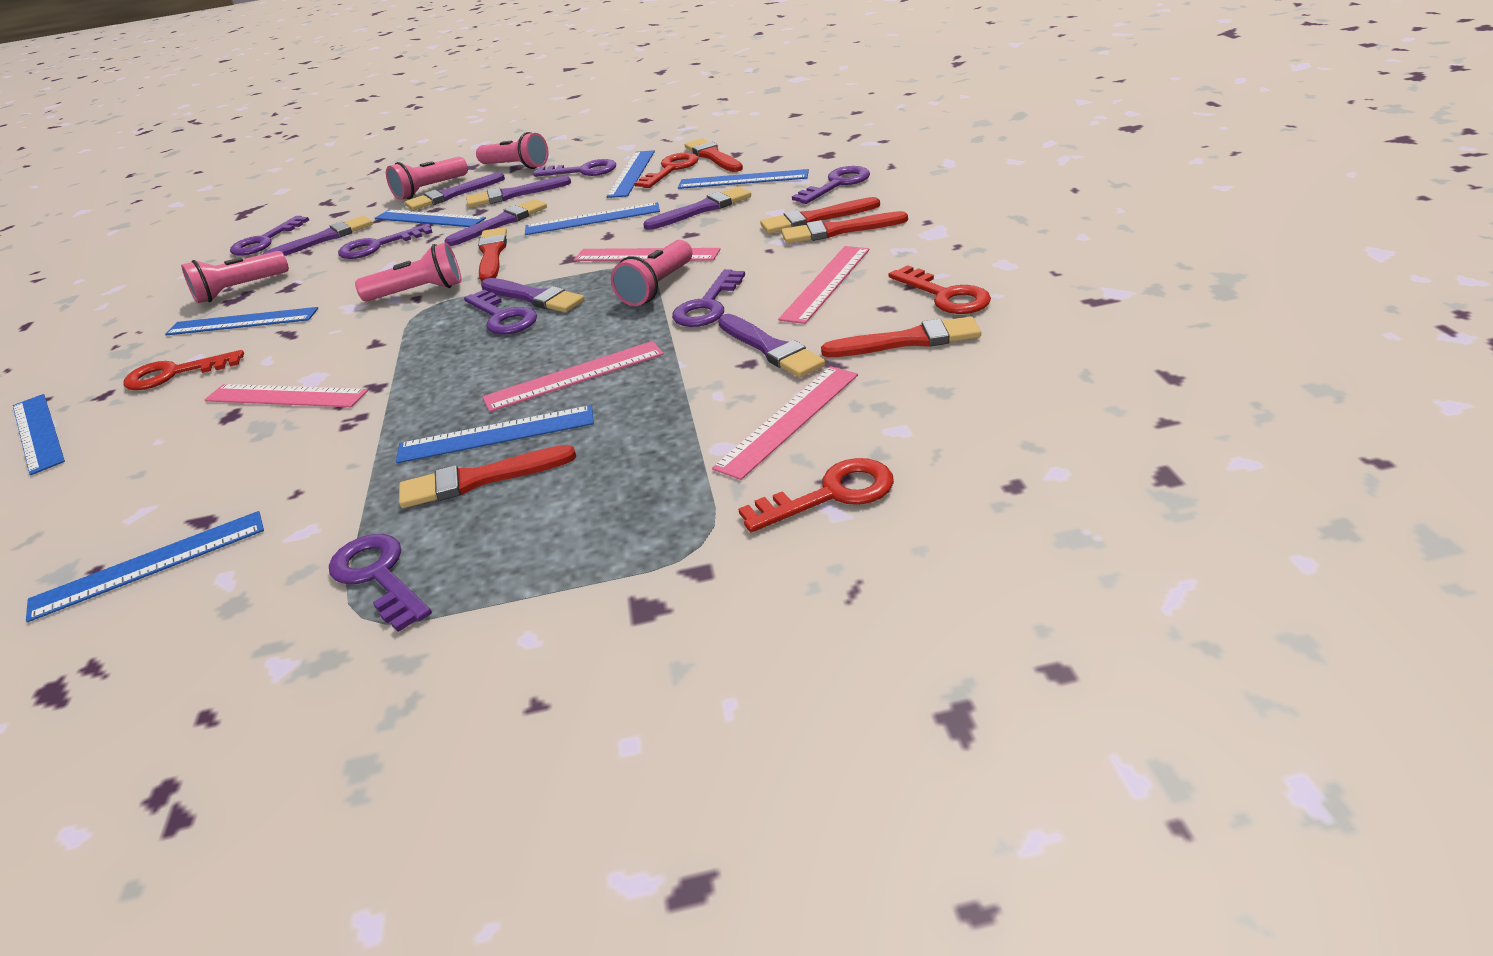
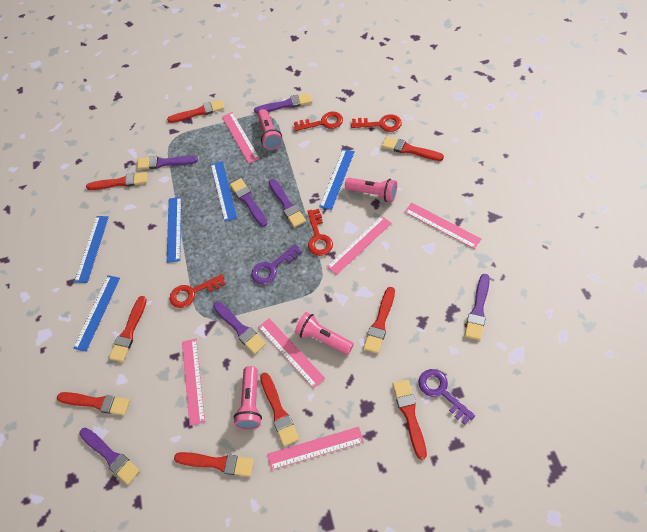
blue ruler: [13,394,65,475] [26,511,264,622] [165,307,318,335] [375,210,486,227] [396,405,594,463] [525,202,660,235] [606,150,655,198] [678,169,809,189] = 8 -> [73,275,120,351] [74,216,109,283] [167,197,181,263] [211,161,237,222] [319,149,355,210] = 5
pink flashlight: [181,251,289,304] [355,243,461,301] [386,157,468,200] [476,132,549,169] [611,240,692,306] = 5 -> [234,366,262,430] [257,109,283,150] [295,312,354,355] [345,178,397,202] = 4
pink ruler: [204,384,368,407] [482,341,664,412] [574,248,721,261] [712,366,858,480] [778,246,869,324] = 5 -> [182,339,205,426] [222,112,260,164] [258,318,325,388] [267,427,364,470] [327,216,392,275] [404,203,481,249] = 6
purple key: [230,216,309,256] [329,534,432,632] [338,224,433,259] [464,289,537,335] [533,159,616,177] [672,269,745,327] [792,166,870,204] = 7 -> [251,244,302,285] [418,369,475,425] = 2
red brush: [399,445,576,508] [478,227,507,282] [685,138,743,172] [760,197,880,234] [781,211,908,244] [821,316,981,357] = 6 -> [57,392,130,415] [86,172,147,190] [109,296,147,362] [167,100,225,123] [174,452,254,477] [260,373,299,446] [363,287,395,354] [382,137,444,161] [393,379,427,460] = 9

